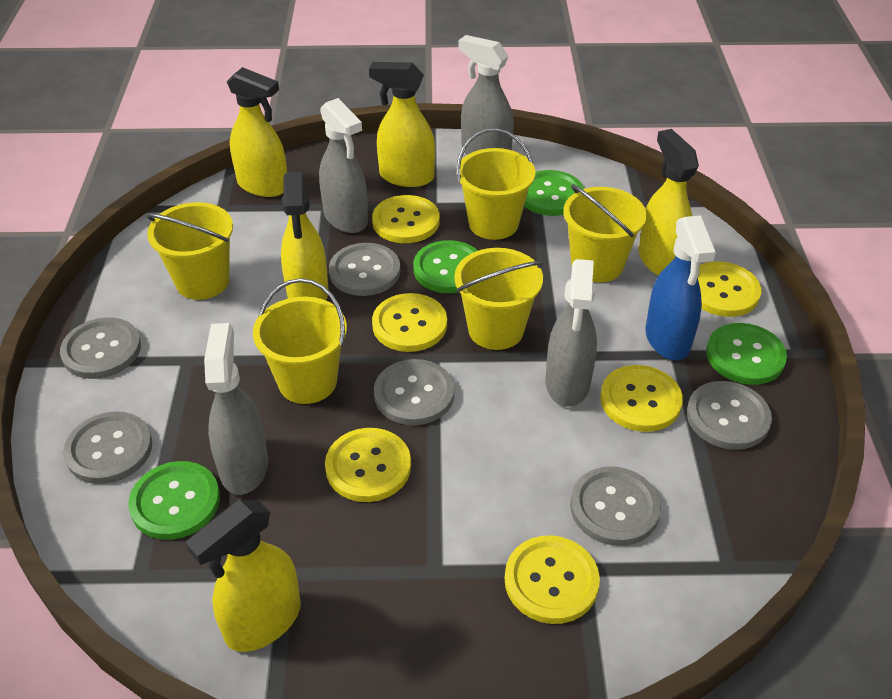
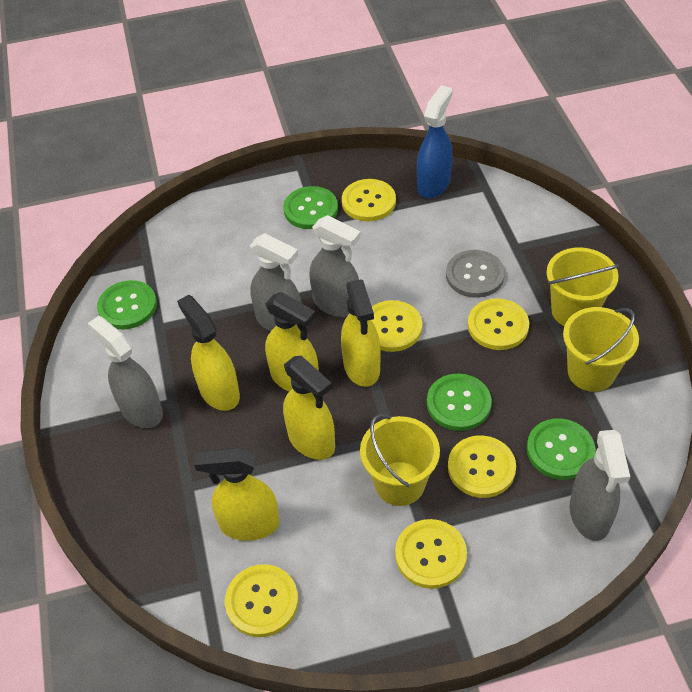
grey button: [60,317,141,379] [63,411,152,484] [329,243,400,296] [374,359,454,425] [570,466,661,546] [687,381,772,450] = 6 -> [446,250,505,298] = 1
yellow bucket: [146,202,233,300] [253,278,347,404] [454,248,543,350] [456,128,535,240] [563,184,647,283] = 5 -> [360,414,440,506] [547,247,620,326] [563,307,639,392] = 3

